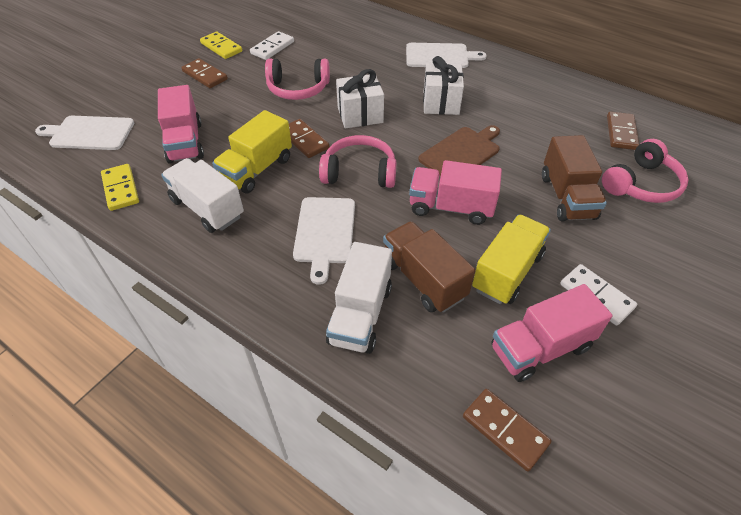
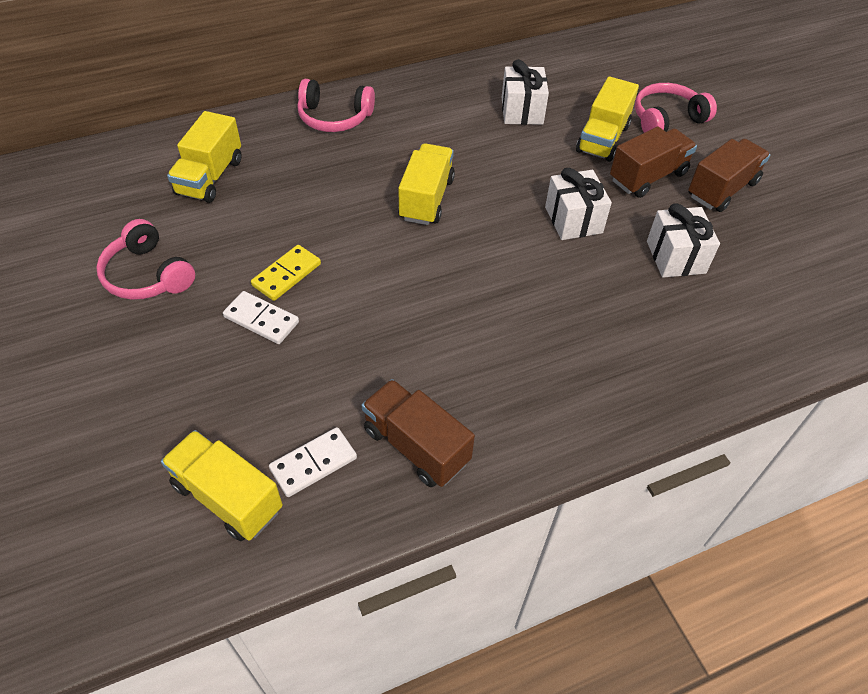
brown cutting board: [418,125,500,176] = 1 -> none = 0
brown domino: [181,58,228,88] [289,119,330,158] [463,389,552,472] [607,111,639,150] = 4 -> none = 0
brown truck: [383,221,475,313] [542,135,607,222] = 2 -> [362,379,475,487] [610,127,697,198] [688,139,770,212] = 3
pink truck: [158,85,204,164] [409,160,502,225] [491,284,613,382] = 3 -> none = 0
white cutting board: [35,116,134,150] [293,197,355,285] [406,43,487,68] = 3 -> none = 0
white gift: [336,69,384,129] [423,56,464,115] = 2 -> [502,59,549,125] [545,168,612,240] [647,203,720,278] = 3
white truck: [161,158,244,233] [326,242,392,354] = 2 -> none = 0
yellow domino: [101,164,139,211] [200,31,242,59] = 2 -> [251,245,321,301] = 1
yellow truck: [212,110,292,194] [472,214,551,304] = 2 -> [161,430,283,541] [167,111,242,203] [398,143,455,225] [576,76,639,162] = 4

